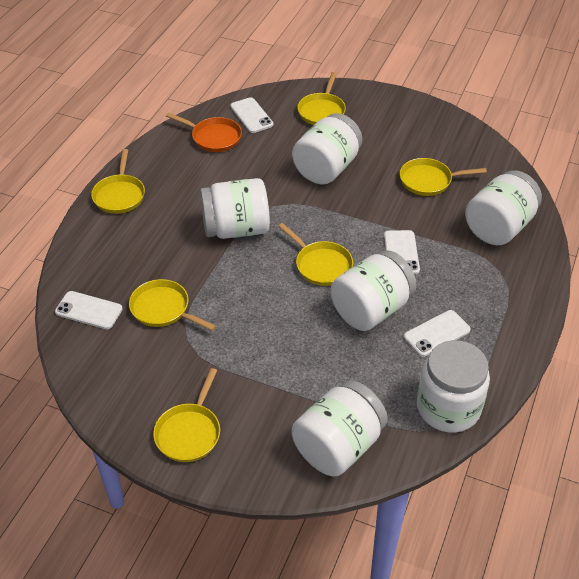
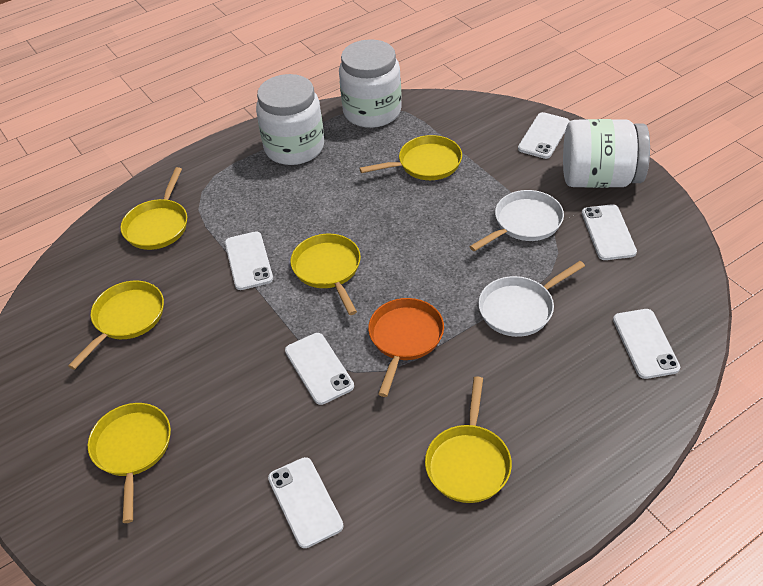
white jar: [200,178,270,239] [292,113,362,184] [292,380,388,476] [331,251,417,331] [417,340,490,433] [465,170,542,245] = 6 -> [256,74,324,165] [339,39,402,128] [563,119,650,188] = 3
white pan: none = 0 -> [469,190,564,252] [478,261,585,337] = 2
white phone: [55,291,123,329] [230,97,274,133] [384,230,420,274] [404,310,471,357] = 4 -> [225,231,273,290] [268,457,343,548] [285,333,354,405] [518,112,570,159] [582,204,637,260] [613,309,680,379] = 6

